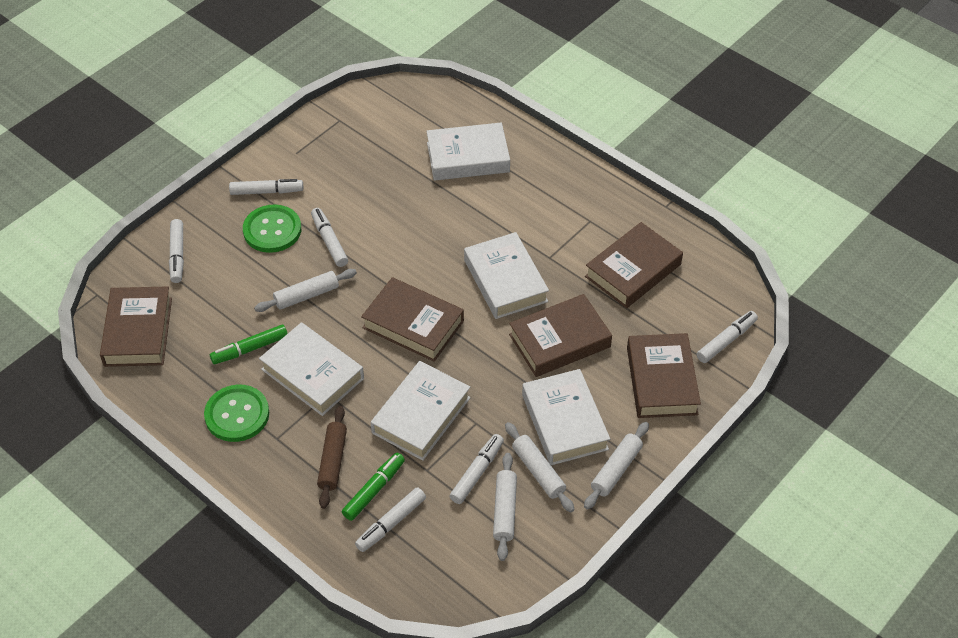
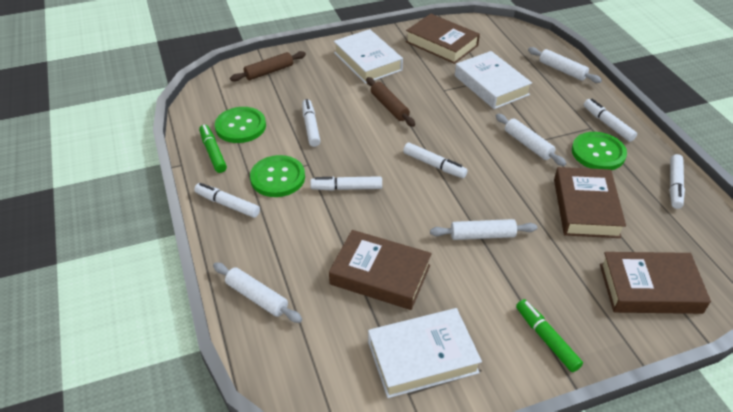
brown book: [100,286,172,367] [361,277,464,362] [509,294,612,377] [585,222,683,308] [627,333,701,418] = 5 -> [329,230,432,310] [406,14,480,64] [554,167,626,238] [600,252,711,314] = 4
brown rolling pin: [317,406,347,509] = 1 -> [230,51,306,82] [366,77,415,127] = 2
green button: [204,385,269,442] [243,204,301,253] = 2 -> [215,107,266,143] [250,155,305,197] [572,132,627,170] = 3
white book: [259,322,364,416] [371,361,471,461] [427,122,510,181] [464,232,549,319] [522,369,610,465] = 5 -> [334,29,403,84] [368,308,482,398] [455,51,532,109] = 3

